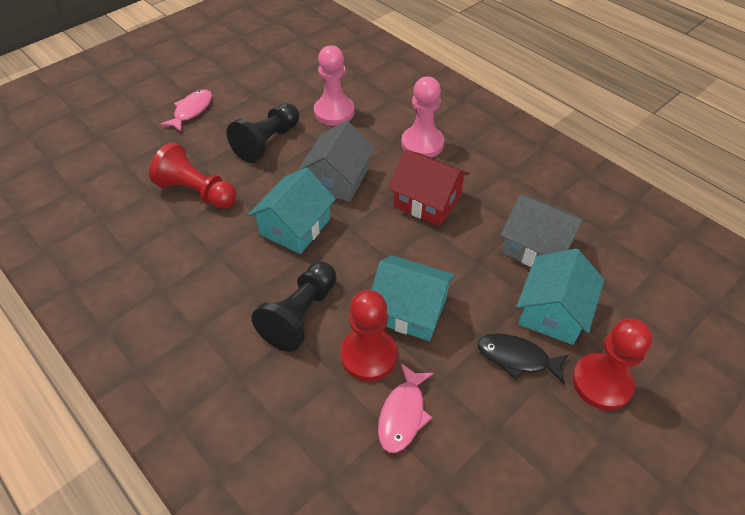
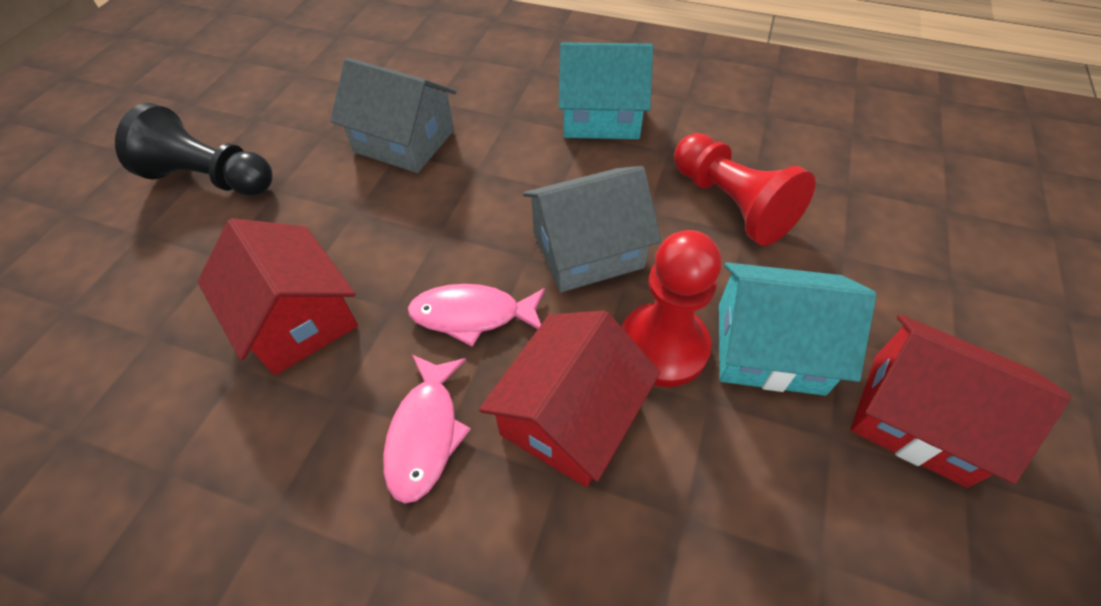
black fish: [478,334,569,384] = 1 -> none = 0
black pawn: [227,103,299,163] [252,262,336,352] = 2 -> [115,103,273,196] = 1
pink pawn: [314,45,354,125] [401,76,444,158] = 2 -> none = 0
red house: [388,150,470,226] = 1 -> [198,218,358,375] [479,311,661,487] [850,314,1071,488] = 3
red pawn: [149,142,237,209] [340,290,397,381] [572,318,653,410] = 3 -> [622,230,722,387] [674,133,816,246] = 2
turquoise house: [248,167,336,254] [371,255,455,341] [517,248,604,345] = 3 -> [558,42,653,139] [719,262,876,396] = 2

